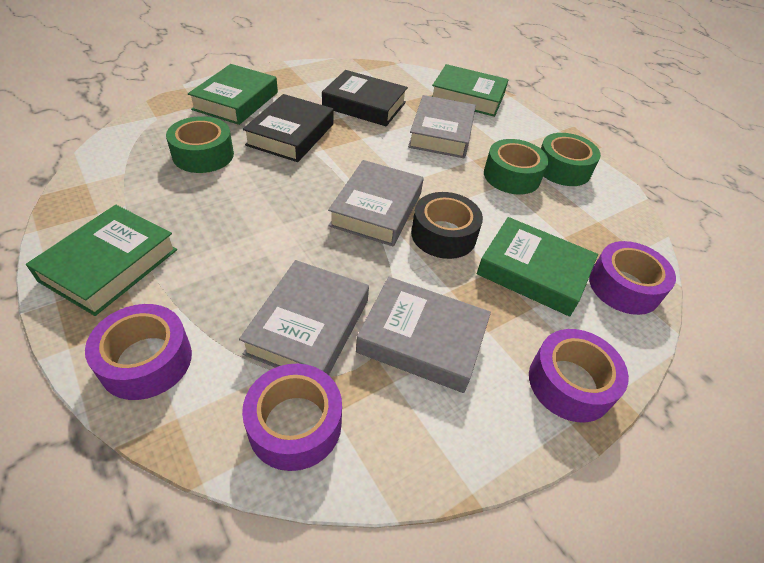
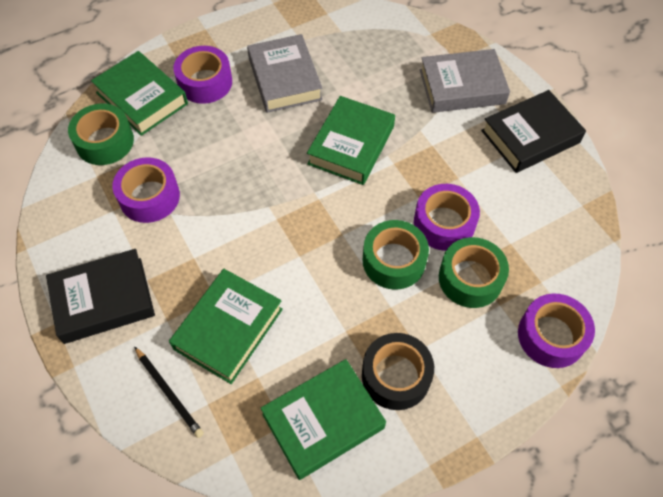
black pencil: none = 0 -> [134,346,204,438] = 1
grey book: [239,260,369,375] [328,160,424,246] [356,277,491,393] [408,95,476,158] = 4 -> [247,34,323,113] [420,49,510,113] = 2

